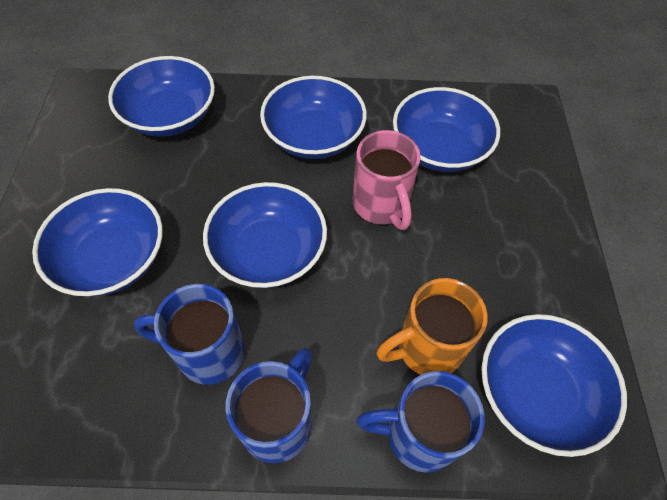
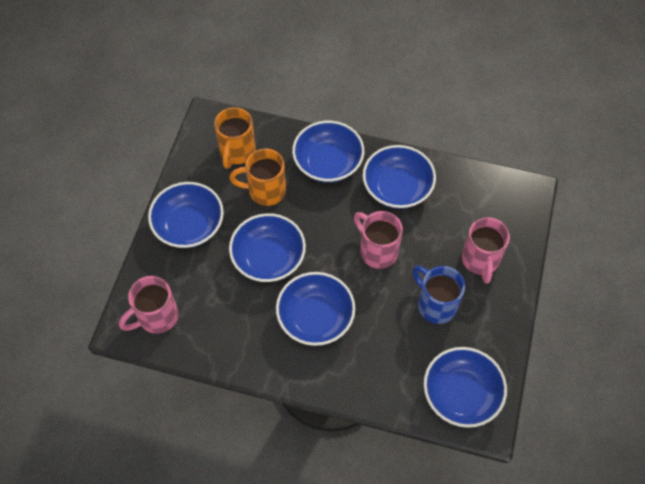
blue mug: [134,284,245,385] [225,348,312,463] [357,371,485,473] = 3 -> [412,266,465,324] = 1
orange mug: [376,278,488,375] = 1 -> [214,107,256,169] [229,148,286,206] = 2
pink mug: [353,130,421,230] = 1 -> [119,276,178,334] [354,211,403,269] [462,217,510,284] = 3

